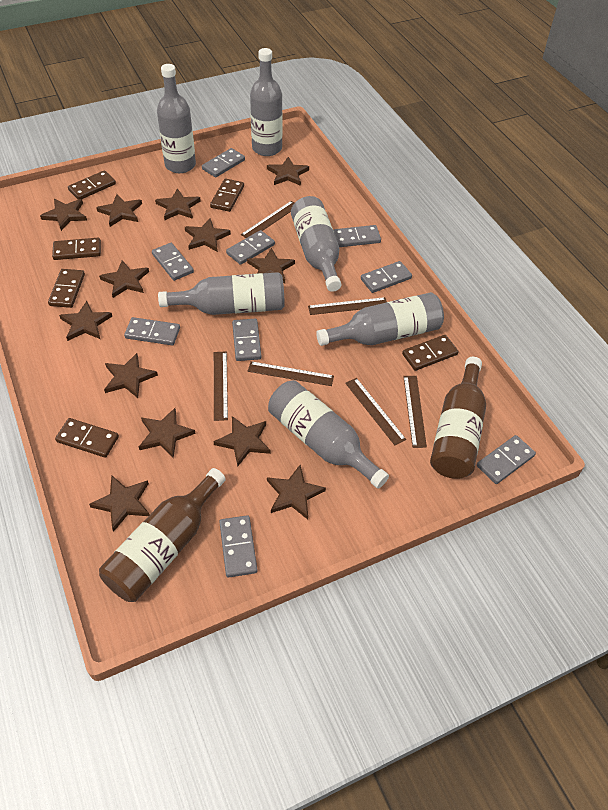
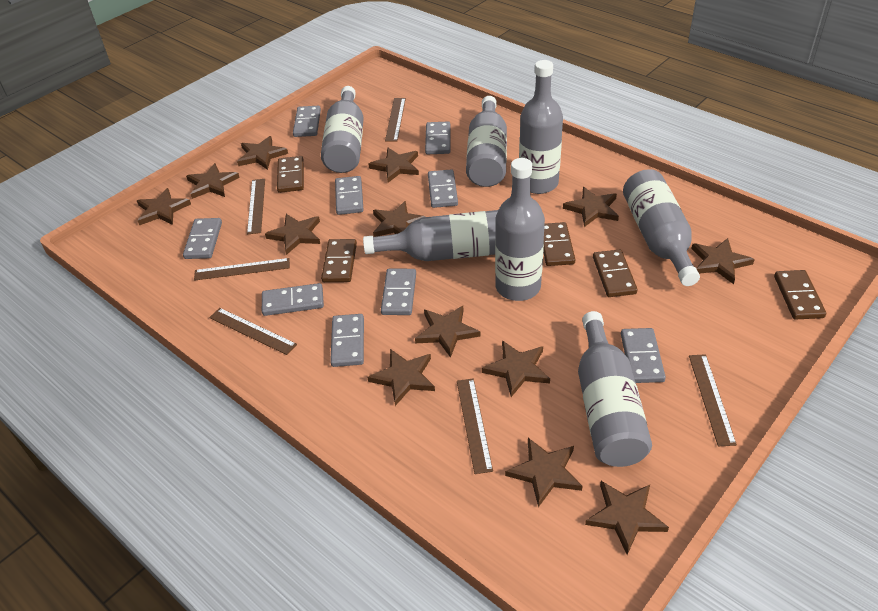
brown bottle: [99,468,226,602] [430,357,486,479] = 2 -> none = 0
brown domino: [48,269,85,308] [52,238,101,260] [55,418,119,458] [68,170,116,199] [210,179,244,212] [402,335,459,371] = 6 -> [277,156,304,193] [321,239,357,282] [543,222,575,266] [593,250,638,297] [774,270,826,320] = 5
grey bottle: [157,64,196,173] [158,272,285,315] [250,48,282,156] [268,380,389,489] [291,196,341,292] [316,292,444,346] = 6 -> [321,86,364,173] [363,210,498,261] [466,96,507,187] [495,158,545,301] [519,60,563,194] [578,311,652,467] [623,169,700,286] = 7

